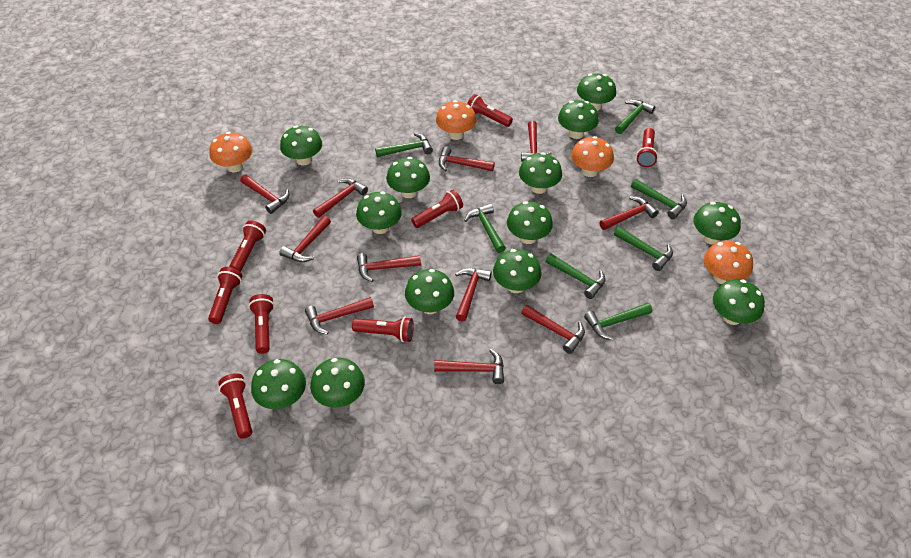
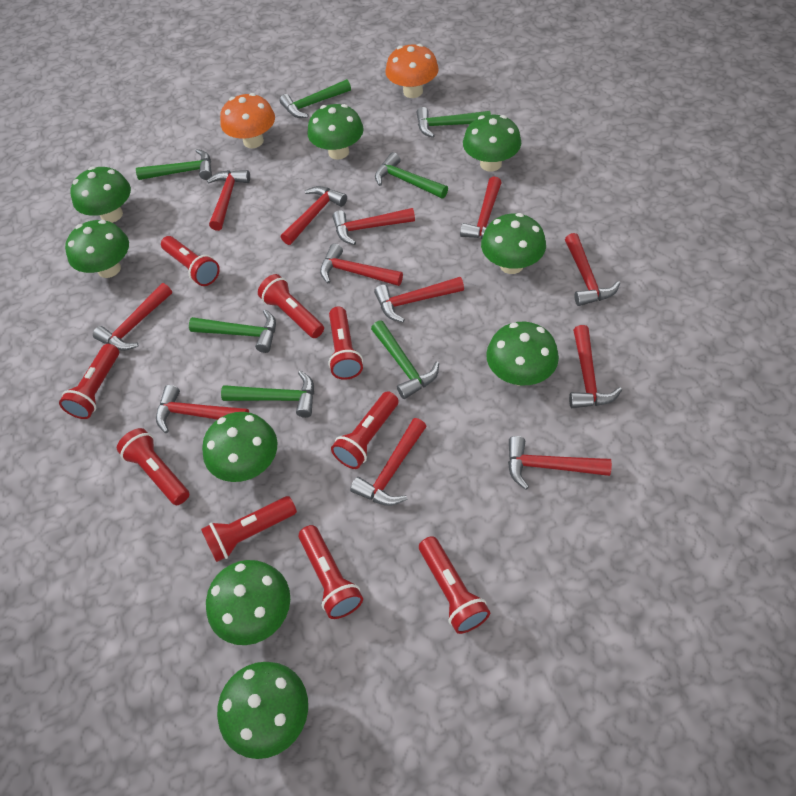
green mushroom: [251,359,306,409] [280,125,322,166] [310,358,365,408] [356,192,402,234] [386,157,430,198] [405,269,454,314] [493,249,542,293] [507,201,553,244] [519,152,562,194] [558,100,599,139] [577,73,616,111] [693,202,741,244] [713,279,765,325] = 13 -> [65,220,129,278] [70,167,131,223] [202,412,278,482] [206,560,290,645] [217,662,308,759] [308,104,364,160] [463,115,521,172] [481,213,546,274] [486,322,559,386] = 9
orange mushroom: [209,132,253,172] [436,100,477,140] [571,136,614,177] [704,240,753,284] = 4 -> [220,93,275,148] [385,44,439,98] = 2
red flashlight: [208,267,242,324] [218,373,252,439] [229,220,266,272] [249,294,274,354] [352,317,414,342] [411,190,463,228] [467,94,513,127] [636,128,658,167] = 8 -> [59,344,119,419] [117,428,189,505] [161,236,220,286] [201,496,297,562] [258,274,324,338] [299,525,363,619] [328,307,363,380] [331,391,399,469] [419,536,490,634] = 9
red hammer: [240,174,289,214] [280,216,331,262] [305,297,374,334] [313,178,368,218] [357,253,421,282] [434,349,504,384] [439,146,495,171] [455,268,492,322] [521,121,552,162] [521,305,585,354] [600,196,659,230] = 11 -> [93,283,172,351] [156,385,249,433] [207,170,250,231] [281,186,347,245] [320,243,403,286] [333,208,415,245] [350,418,427,506] [374,277,464,322] [460,176,502,239] [508,436,612,490] [565,233,620,306] [569,325,622,408] = 12

